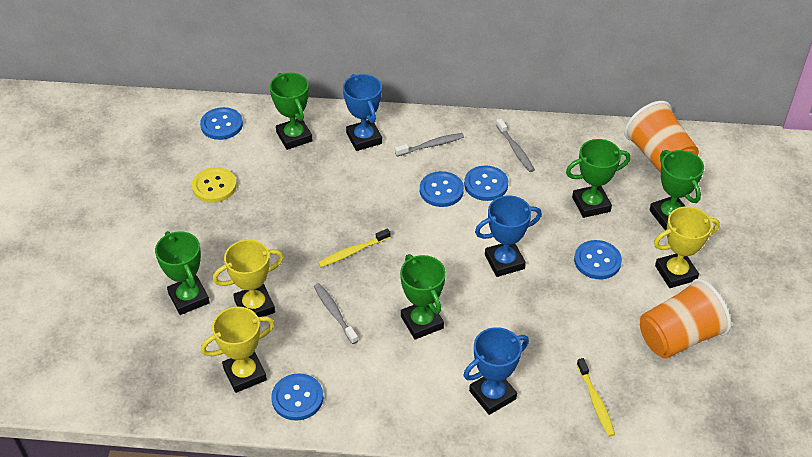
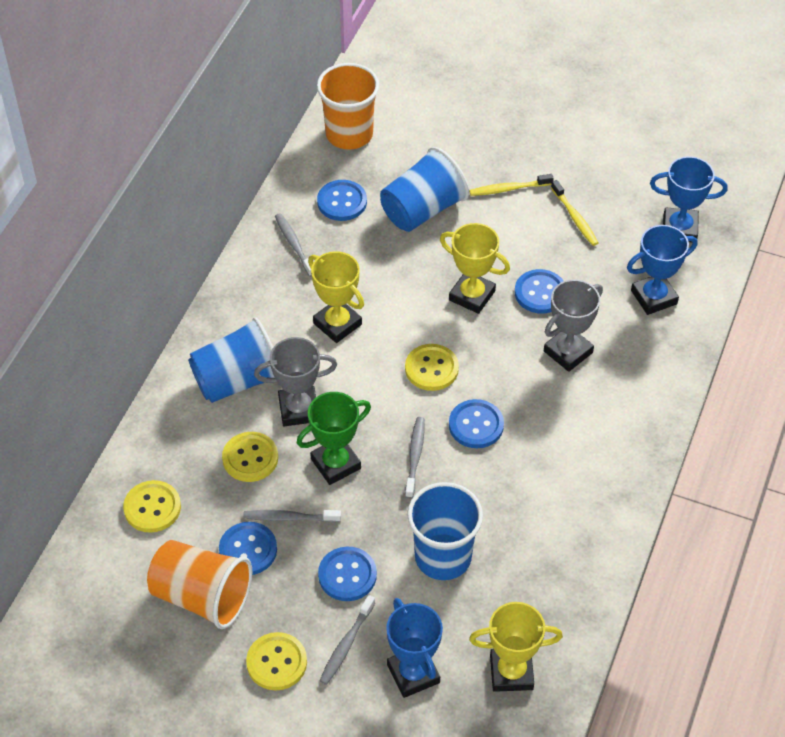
blue cup: none = 0 -> [188,317,275,403] [380,147,469,232] [407,482,483,580] = 3
green trophy: [155,231,210,315] [270,73,313,150] [400,254,446,339] [566,139,630,218] [649,150,704,230] = 5 -> [297,392,371,485] = 1
grey toothbrush: [314,283,358,344] [395,133,464,156] [496,119,535,172] = 3 -> [243,510,341,523] [275,213,312,277] [320,595,375,685] [405,417,425,498] = 4
grey trophy: none = 0 -> [254,337,337,426] [544,279,603,372] = 2
yellow button: [192,167,237,203] = 1 -> [123,480,181,533] [222,432,278,482] [246,632,307,691] [405,344,459,391] = 4

